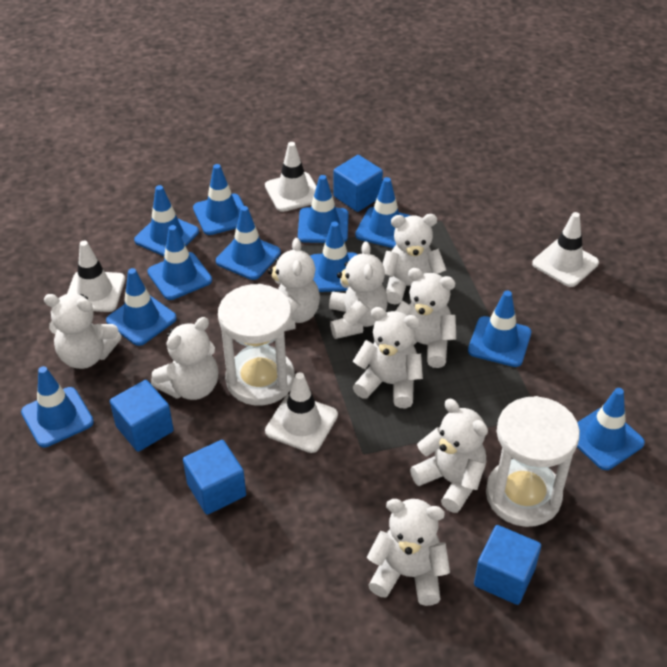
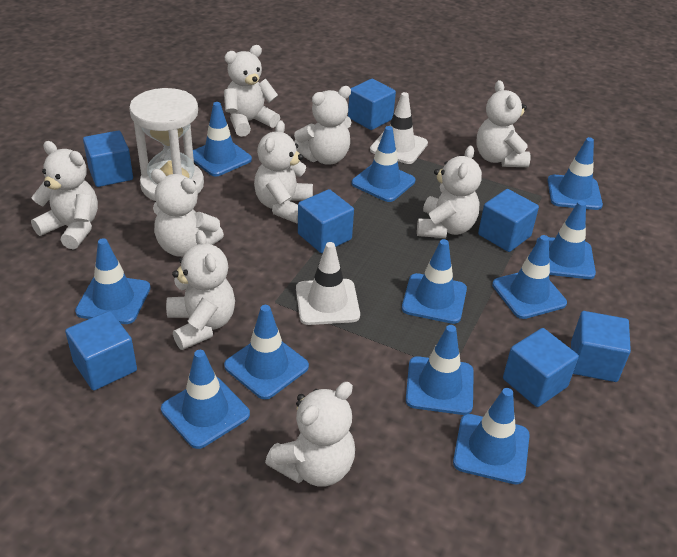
blue cube: [110,380,174,452] [183,440,246,515] [333,155,383,212] [474,525,541,605] = 4 -> [65,311,137,391] [83,131,133,187] [298,189,354,253] [348,79,396,130] [478,189,539,252] [503,328,579,407] [571,311,631,382] = 7
white hourglass: [218,284,295,405] [486,396,580,527] = 2 -> [129,88,204,201] = 1
white traffic cone: [67,241,125,312] [265,142,317,212] [265,372,338,453] [532,212,599,287] = 4 -> [296,242,360,325] [370,92,428,164] = 2

